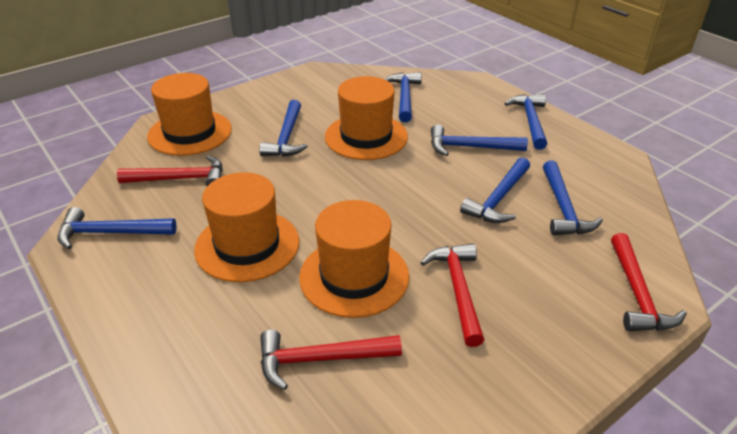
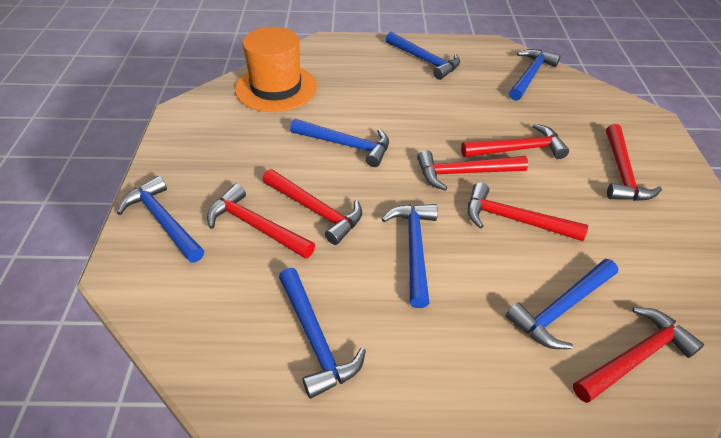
orange hat: [147,73,232,156] [194,172,299,282] [299,200,409,318] [325,76,408,160] = 4 -> [235,27,317,112] = 1
red hammer: [117,155,223,186] [260,330,402,390] [420,244,484,347] [611,233,687,331] = 4 -> [207,184,315,259] [262,169,362,245] [417,150,528,190] [461,124,569,159] [468,182,588,241] [573,307,704,403] [606,124,662,201] = 7

